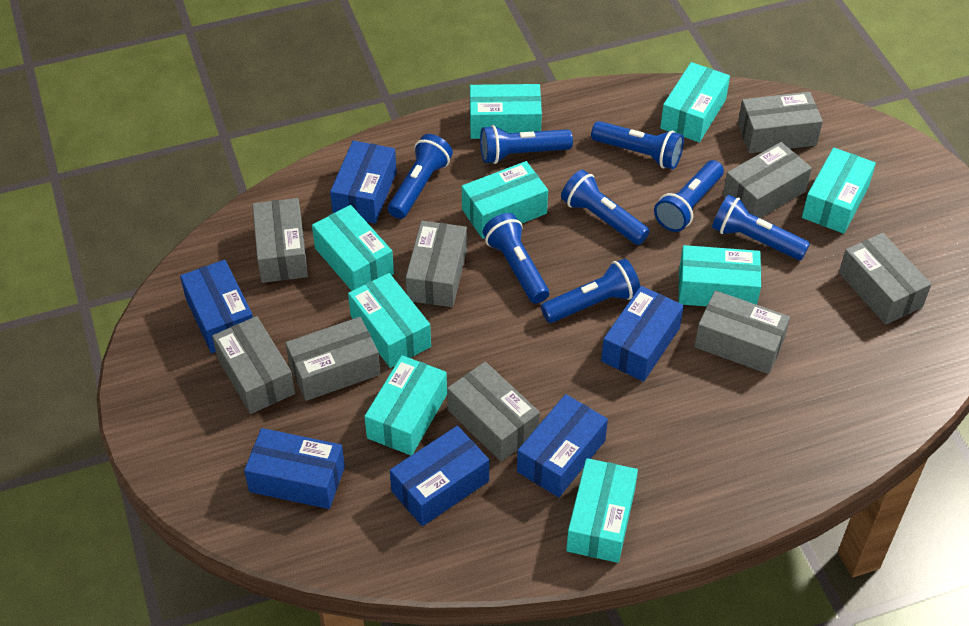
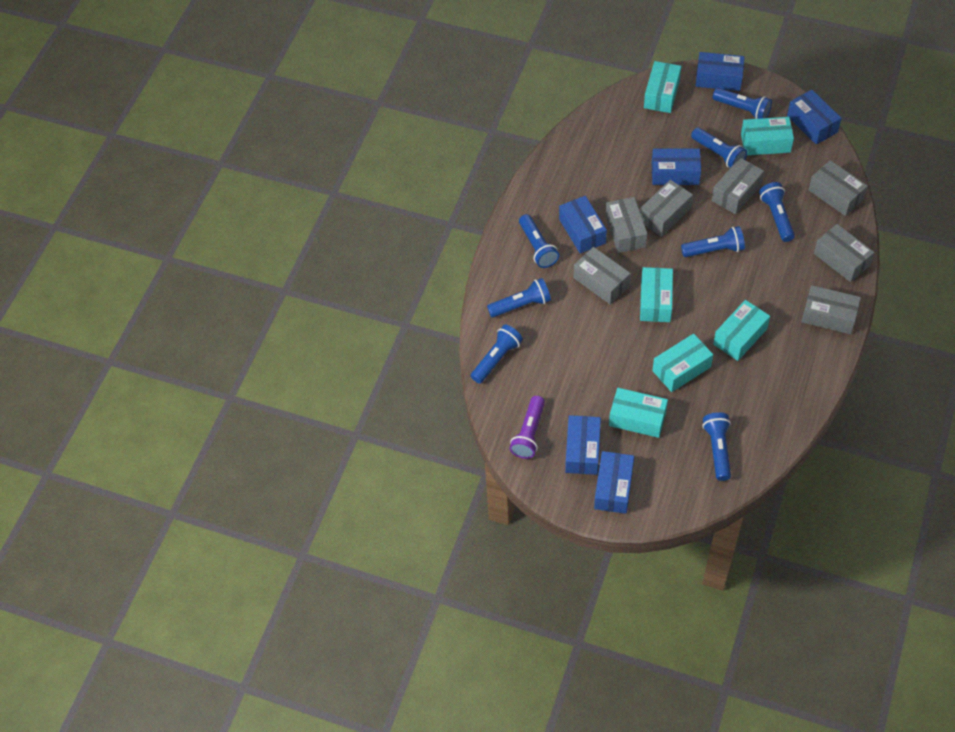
grey box: [212,316,295,414] [252,198,308,283] [285,317,380,401] [405,221,467,307] [447,362,540,462] [694,290,790,374] [723,142,812,218] [738,92,823,153] [839,233,931,325] = 9 -> [574,247,631,304] [606,197,647,253] [640,180,693,237] [712,158,764,214] [802,285,861,334] [809,160,868,216] [814,224,874,282] = 7
purple flashlight: none = 0 -> [510,396,545,459] = 1
turquoise box: [312,205,394,291] [348,273,431,368] [364,355,447,455] [462,161,548,239] [470,84,542,139] [566,458,638,563] [660,62,730,142] [678,245,761,306] [802,148,876,234] = 9 -> [609,388,668,438] [640,267,673,322] [644,61,681,113] [652,333,713,392] [713,300,770,361] [741,117,794,155] = 6

